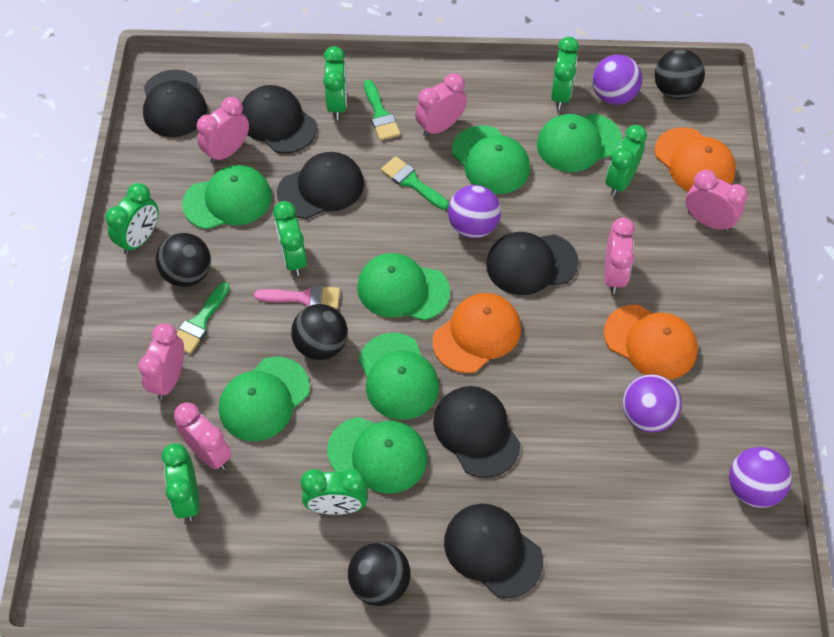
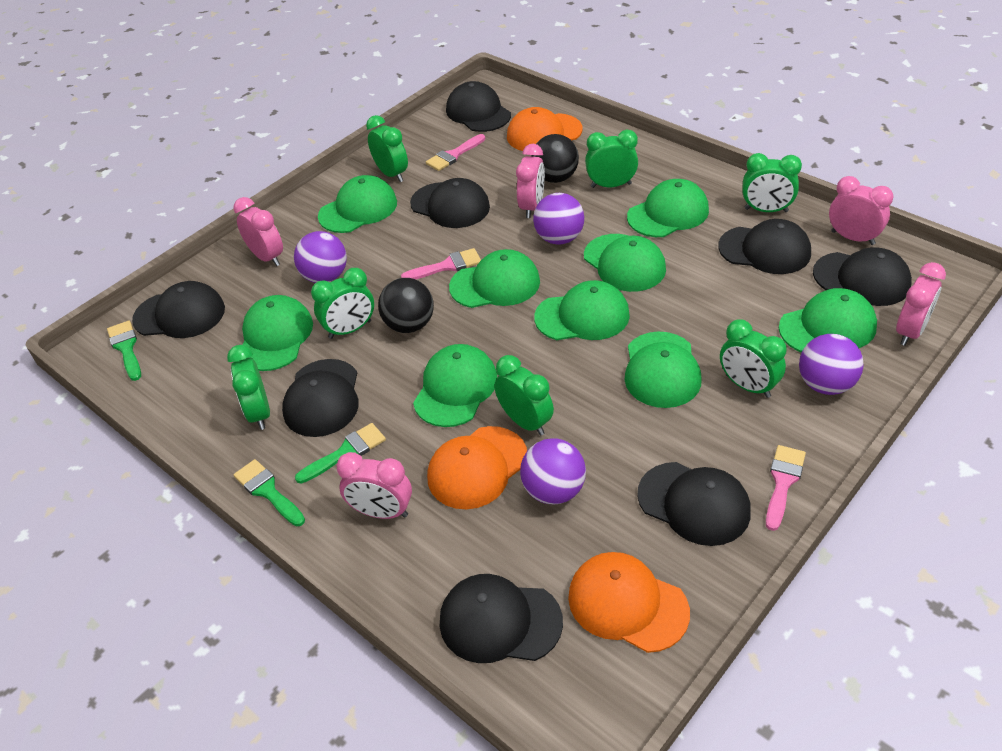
black ball: [156,233,211,287] [291,304,348,360] [348,542,411,606] [654,49,705,99] = 4 -> [378,278,434,333] [531,134,579,183] = 2
black cap: [143,69,207,137] [242,85,317,154] [277,152,364,219] [433,386,520,478] [444,504,543,598] [486,232,579,295] = 6 -> [132,281,225,338] [282,359,359,437] [410,178,490,228] [440,574,563,663] [446,81,511,132] [637,462,751,546] [718,219,811,274] [813,247,912,306] = 8
green cap: [182,165,272,229] [219,357,310,441] [327,417,427,494] [357,253,450,320] [359,333,439,420] [452,125,530,194] [537,114,622,172] = 7 -> [242,295,313,371] [318,175,397,233] [413,344,497,427] [449,249,540,308] [534,280,630,340] [584,234,666,292] [625,332,701,408] [627,179,709,237] [779,288,877,353] = 9
pink brush: [254,285,340,309] = 1 -> [401,248,481,279] [426,134,485,171] [766,445,806,531] = 3
pink clock: [139,323,184,400] [174,402,232,470] [197,97,249,164] [415,73,467,137] [604,218,635,294] [686,170,748,232] = 6 -> [233,197,283,266] [336,452,412,519] [516,144,545,218] [829,176,894,245] [896,262,946,346] = 5

